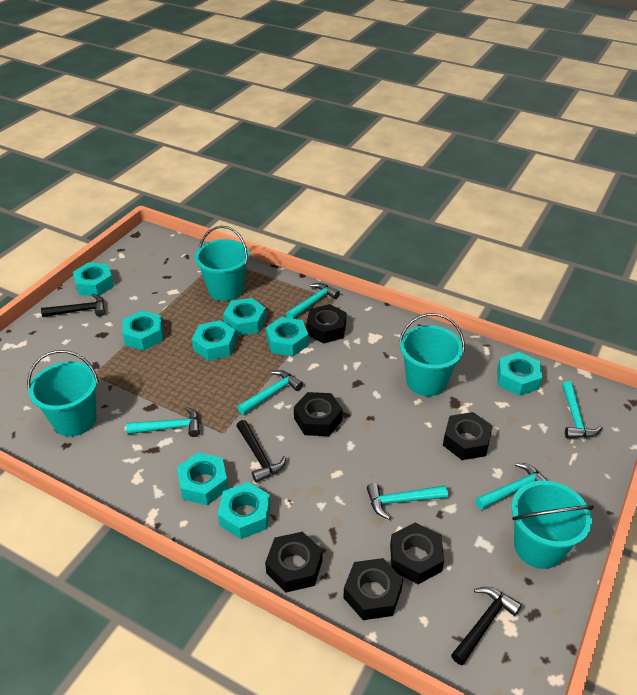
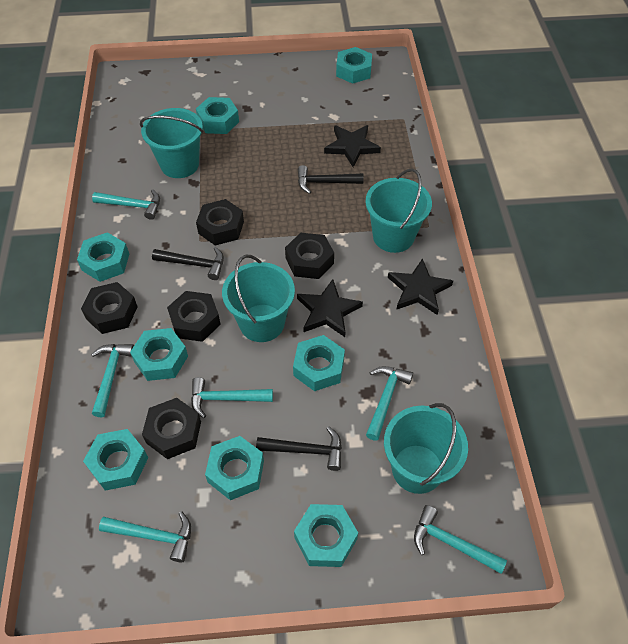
black nut: [265,532,323,592] [294,392,343,436] [306,304,347,344] [343,558,403,620] [390,522,444,584] [443,412,493,460] = 6 -> [81,282,138,334] [142,398,201,459] [167,291,221,342] [196,199,244,246] [285,233,334,279] = 5
black star: none = 0 -> [297,279,363,337] [324,125,381,167] [388,258,453,315] = 3

